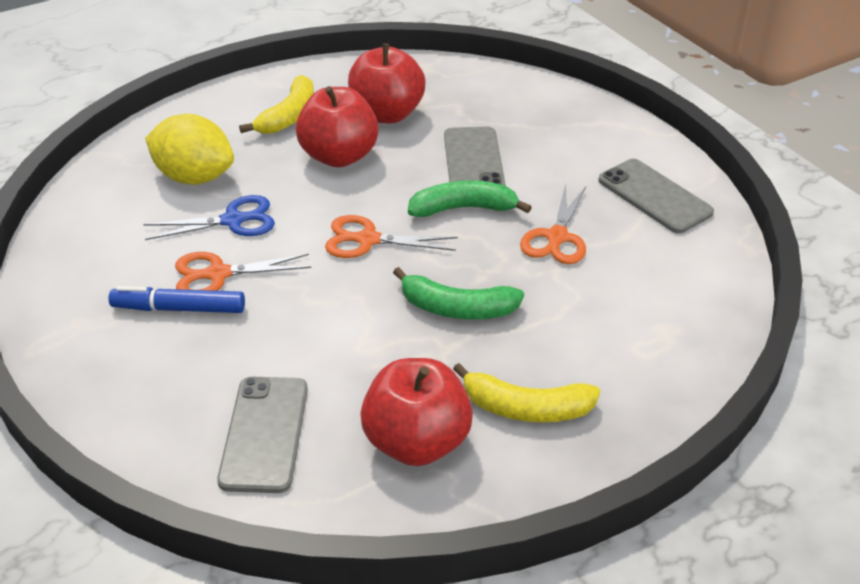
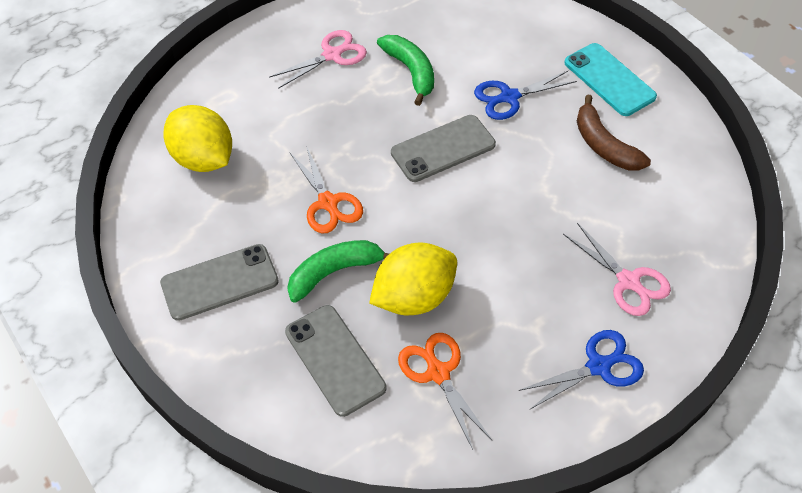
blue marker: [109,286,245,313] = 1 -> none = 0
blue scissors: [143,195,275,240] = 1 -> [474,71,577,120] [518,330,644,410] = 2
brown banana: none = 0 -> [577,94,651,170] = 1
orange scissors: [175,252,311,291] [325,215,458,258] [520,184,586,264] = 3 -> [289,145,363,233] [398,333,493,450] = 2
pink scissors: none = 0 -> [269,30,367,89] [563,223,671,316] = 2
red apple: [296,86,379,167] [348,43,425,123] [360,358,473,466] = 3 -> none = 0
turquoise phone: none = 0 -> [564,43,657,116] = 1
yellow banana: [239,75,314,134] [453,363,600,423] = 2 -> none = 0
yellow lemon: [145,114,234,185] = 1 -> [163,105,232,172] [369,243,457,315] = 2

